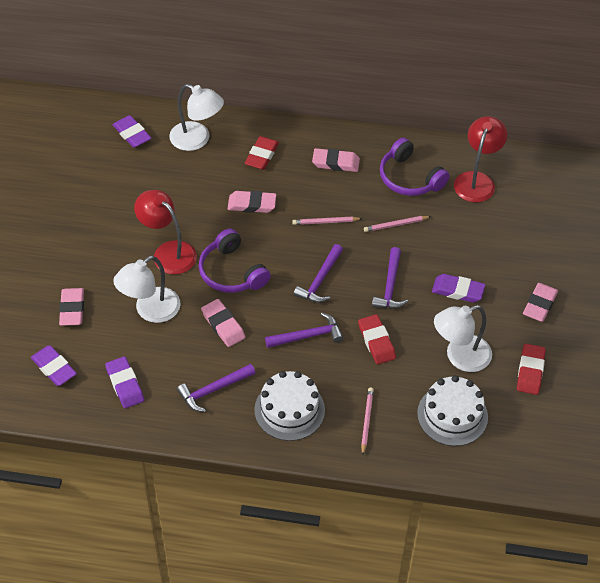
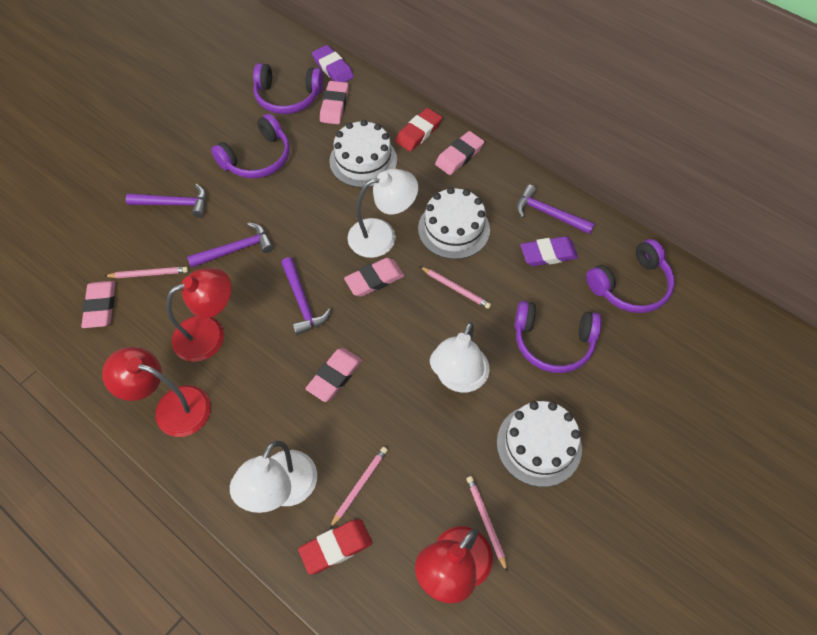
pink pencil: [292,217,362,225] [361,387,374,455] [364,216,431,232] = 3 -> [105,267,188,278] [330,447,388,528] [420,266,491,309] [466,476,508,572] = 4
purple eraser: [31,345,77,386] [105,356,144,408] [112,115,151,148] [432,274,485,303] = 4 -> [312,45,354,82] [521,236,578,266] = 2
purple headphones: [199,228,271,293] [380,138,450,196] = 2 -> [211,114,290,178] [253,63,323,114] [515,301,602,373] [586,239,675,313] = 4
red eraser: [245,136,279,170] [358,314,396,364] [517,344,546,395] = 3 -> [298,519,372,575] [395,108,442,151] = 2
red lamp: [134,190,197,275] [454,116,507,202] = 2 -> [102,346,211,437] [166,268,231,362] [415,526,493,603] = 3
white cake: [254,371,325,441] [417,375,488,446] = 2 -> [329,120,397,188] [418,187,490,259] [497,401,582,487] = 3

